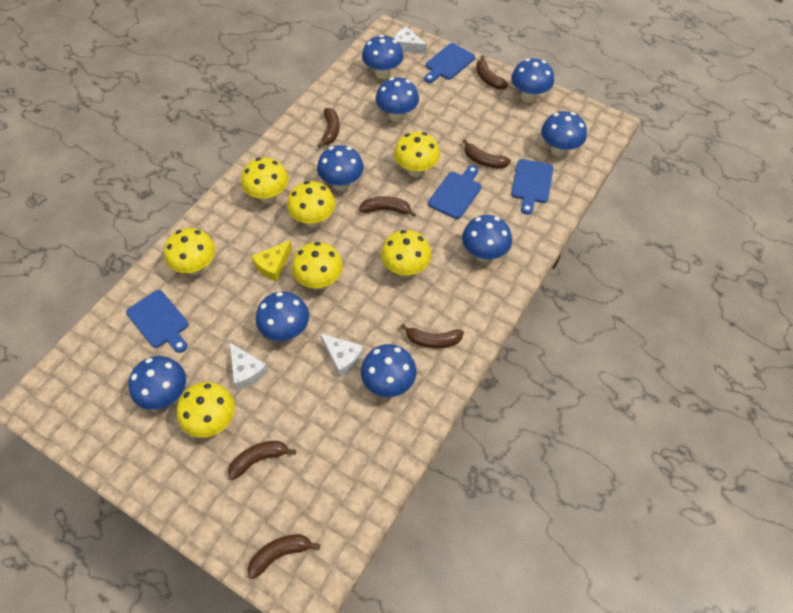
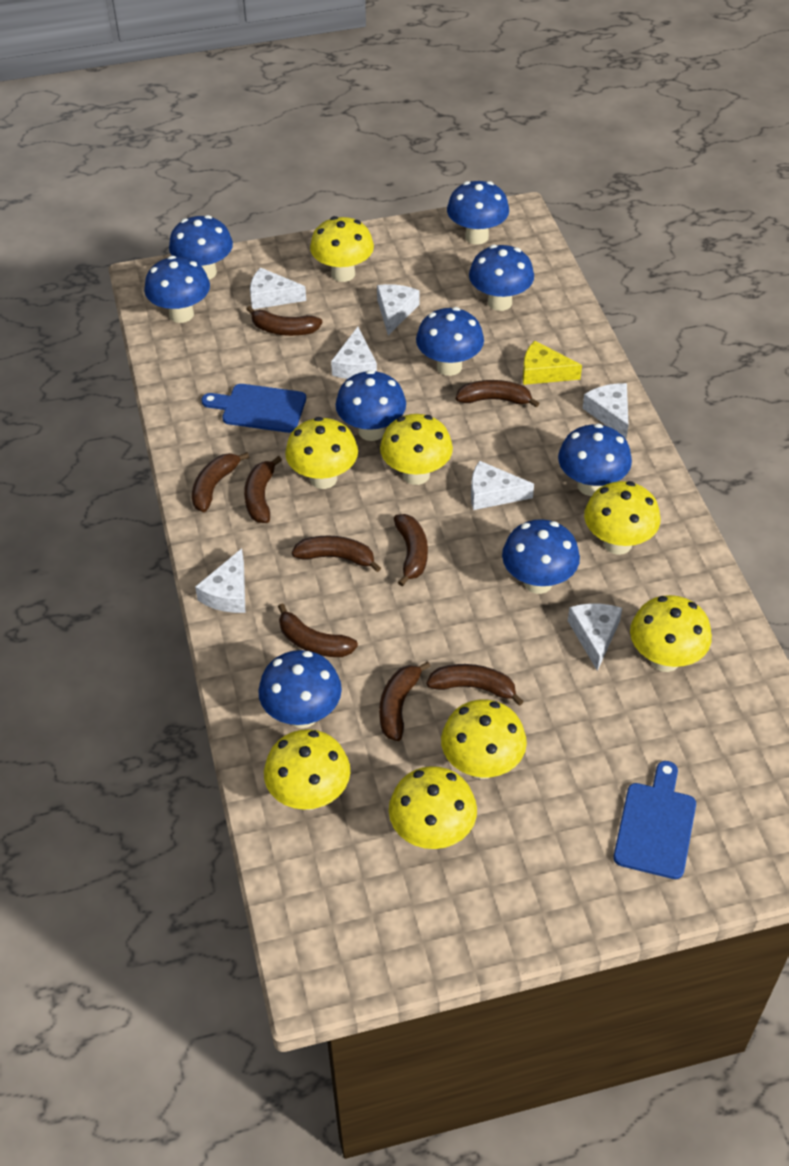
blue cutting board: [126,290,188,353] [424,43,475,83] [428,165,481,219] [511,159,553,215] = 4 -> [201,384,306,433] [613,761,696,879] = 2
brown banana: [228,441,296,480] [248,534,320,579] [317,108,339,148] [359,196,416,217] [401,324,464,348] [463,139,511,168] [476,55,508,89] = 7 -> [192,452,249,512] [244,456,282,523] [246,306,322,336] [278,603,358,657] [292,536,381,572] [379,661,431,741] [394,514,428,586] [427,664,524,706] [456,380,540,408] = 9
white cheese: [230,343,268,390] [320,334,364,377] [394,26,427,54] = 3 -> [195,549,245,613] [250,267,306,309] [331,327,377,379] [377,284,419,335] [471,461,534,510] [568,603,622,671] [582,383,628,439] = 7
yellow mushroom: [164,228,215,275] [177,382,235,438] [241,157,288,204] [287,181,335,228] [292,242,343,290] [381,230,431,277] [394,132,440,177] = 7 -> [264,729,350,810] [285,417,358,489] [310,216,374,282] [380,414,453,485] [389,766,477,849] [441,700,527,779] [584,481,660,555] [630,595,712,672] = 8

